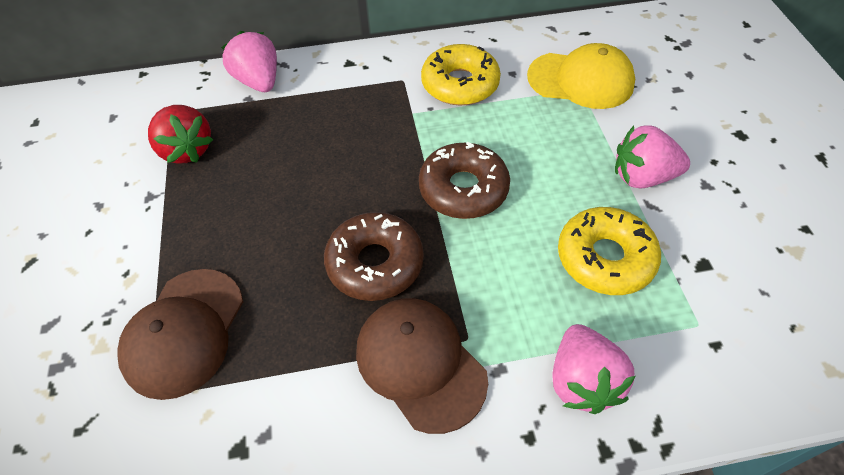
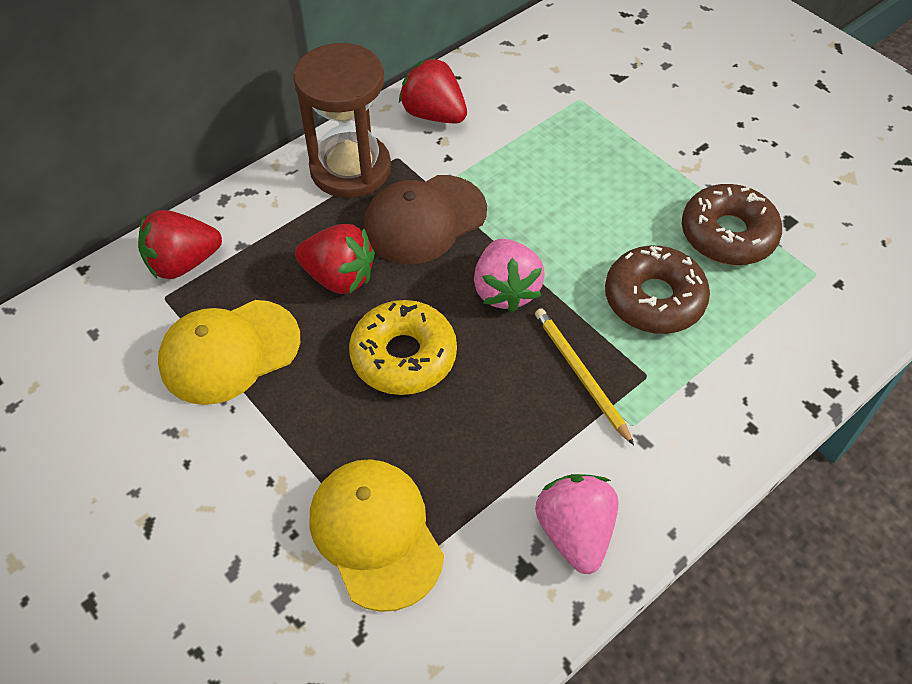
brown cap: [117,269,243,400] [356,298,488,434] = 2 -> [363,175,487,264] = 1
brown hourglass: none = 0 -> [293,43,391,198] = 1
pink strawberry: [221,31,277,92] [553,324,636,414] [615,125,690,189] = 3 -> [474,239,545,313] [535,474,619,574] = 2
red strawberry: [148,105,213,164] = 1 -> [138,210,222,279] [295,224,375,294] [399,57,467,123] = 3
yellow cap: [527,43,635,109] = 1 -> [158,300,300,405] [310,459,444,612] = 2
yellow donut: [421,44,501,105] [558,207,661,295] = 2 -> [349,300,457,395] = 1
yellow pencil: none = 0 -> [535,308,634,445] = 1

